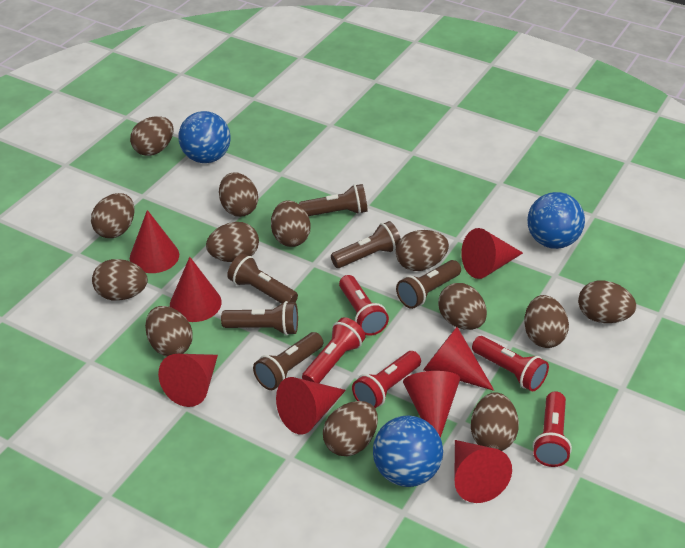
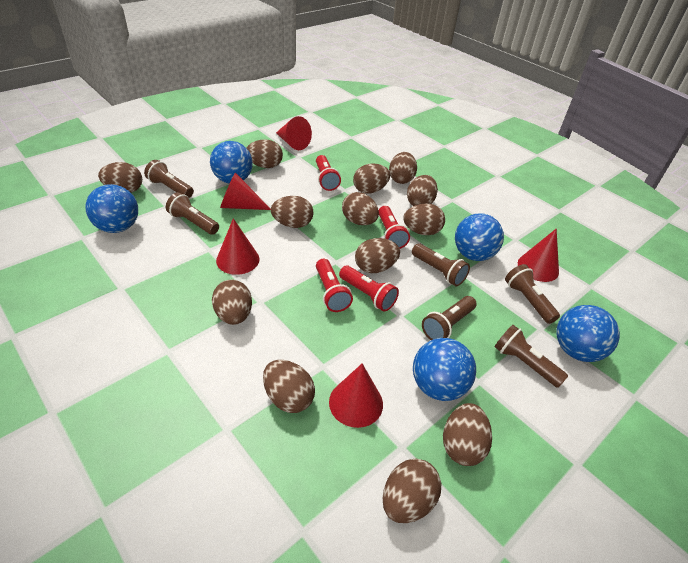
blue ball: [179,111,230,163] [373,416,443,487] [527,192,585,249] = 3 -> [85,184,138,233] [210,141,253,184] [413,338,476,401] [455,213,504,261] [556,305,620,362] = 5
red cone: [130,210,179,273] [158,354,218,407] [170,257,222,322] [276,377,346,434] [403,371,460,438] [423,327,494,391] [455,440,512,503] [461,228,523,279] = 8 -> [216,218,259,275] [220,173,271,210] [276,116,312,150] [329,364,383,428] [518,229,559,282] = 5
red flashlight: [302,317,365,383] [339,275,389,336] [352,351,421,408] [472,336,549,392] [533,391,572,467] = 5 -> [316,155,341,191] [316,259,353,312] [339,266,399,311] [379,206,410,249] = 4

